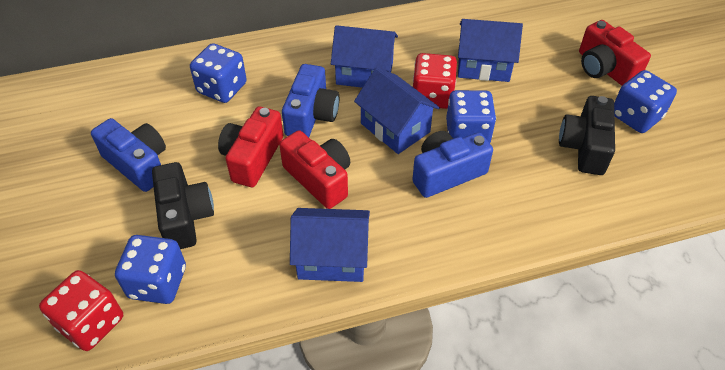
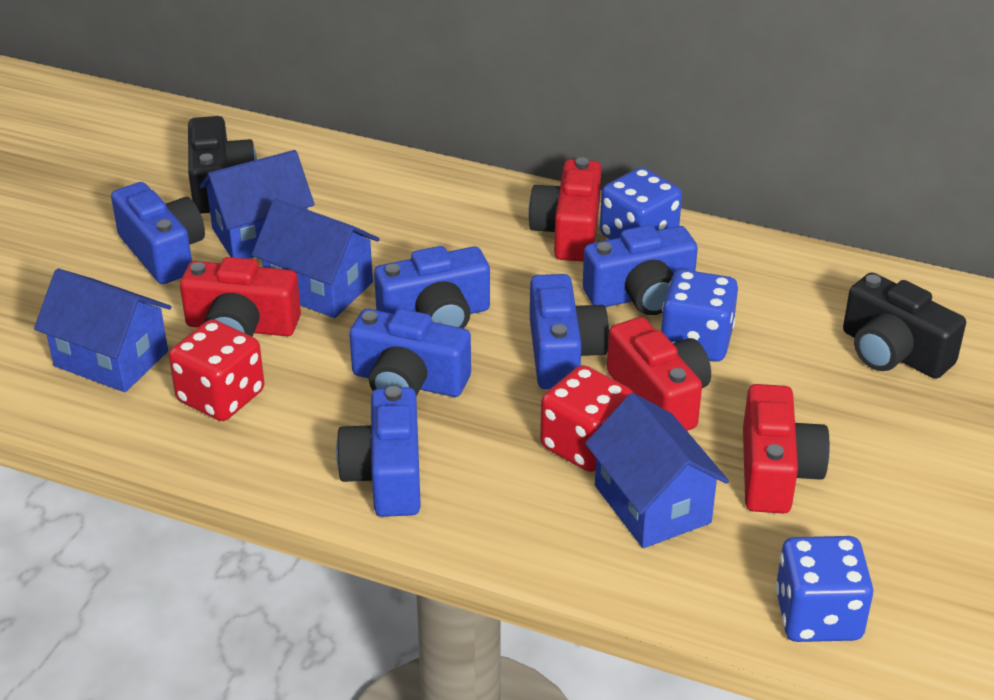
blue camera: [91,118,166,192] [282,64,339,137] [412,131,493,198] = 3 -> [111,182,205,284] [336,386,421,517] [349,309,471,397] [374,246,490,328] [530,274,609,389] [583,225,698,315] = 6
blue dice: [115,235,186,304] [190,43,247,103] [446,90,496,143] [614,70,677,133] = 4 -> [600,167,682,240] [661,269,738,362] [775,536,874,642] = 3
red camera: [218,107,283,187] [279,130,350,209] [579,20,651,86] = 3 -> [180,257,301,336] [528,157,601,262] [607,317,711,431] [743,384,830,513] = 4

